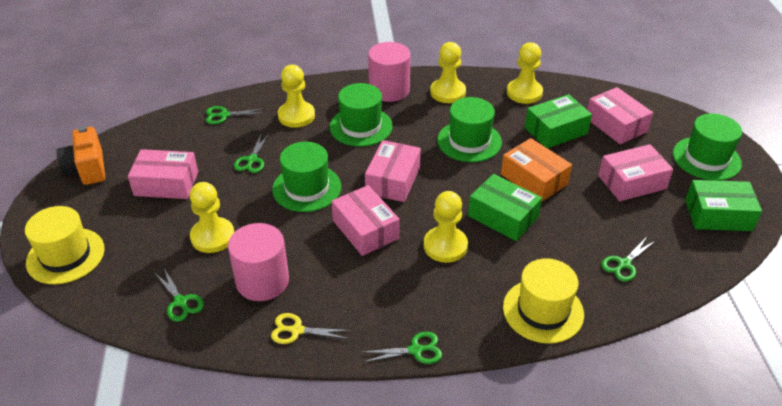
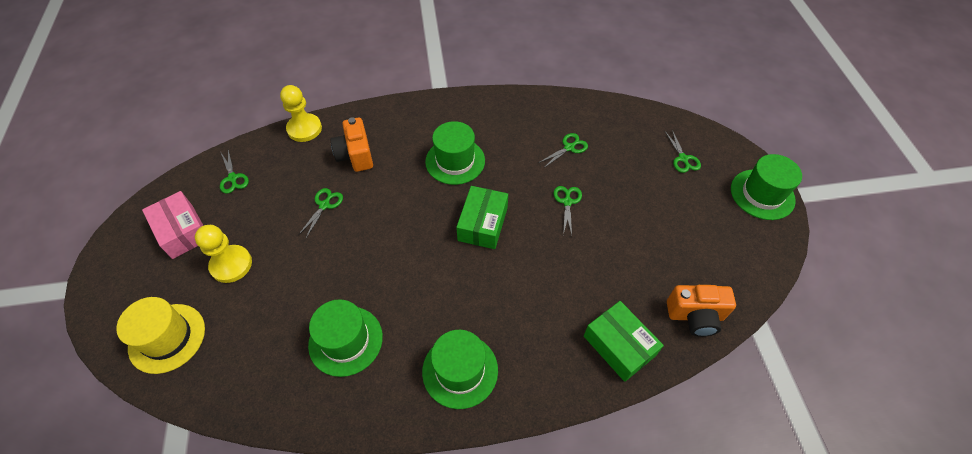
green box: [468,174,542,241] [525,94,592,148] [685,180,762,231] = 3 -> [456,186,508,249] [584,301,664,382] = 2
orange box: [501,138,572,202] = 1 -> none = 0
orange camera: [56,126,105,185] = 1 -> [331,117,373,172] [667,285,736,337] = 2
pink box: [128,149,198,199] [331,185,400,256] [365,140,421,202] [587,87,653,144] [598,144,673,201] = 5 -> [142,191,204,259] = 1
pink cylinder: [228,223,289,301] [368,42,411,102] = 2 -> none = 0
yellow hat: [25,206,105,284] [503,258,584,344] = 2 -> [116,297,205,374] = 1
yellow pawn: [190,182,234,253] [278,65,315,128] [424,191,468,263] [430,42,466,103] [507,42,543,104] = 5 -> [195,225,252,283] [280,85,322,142] = 2
yellow scissors: [271,313,351,344] = 1 -> none = 0

